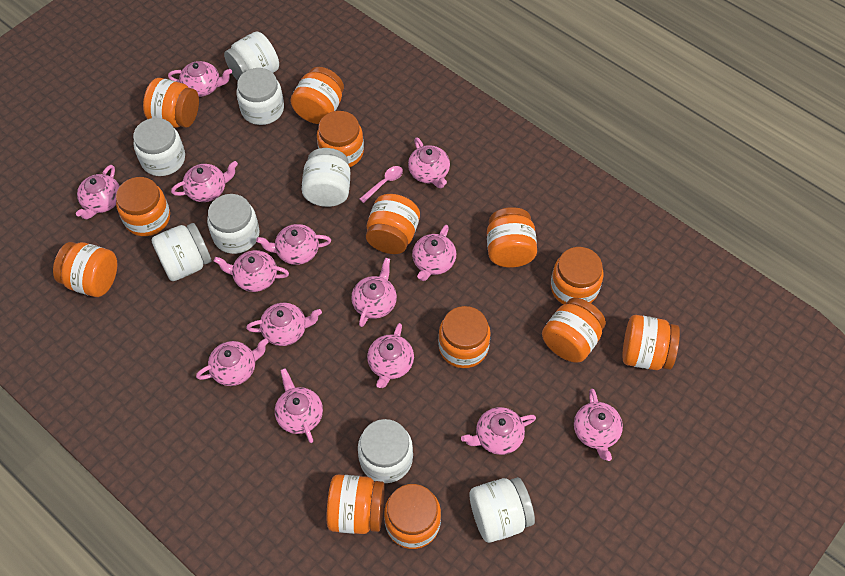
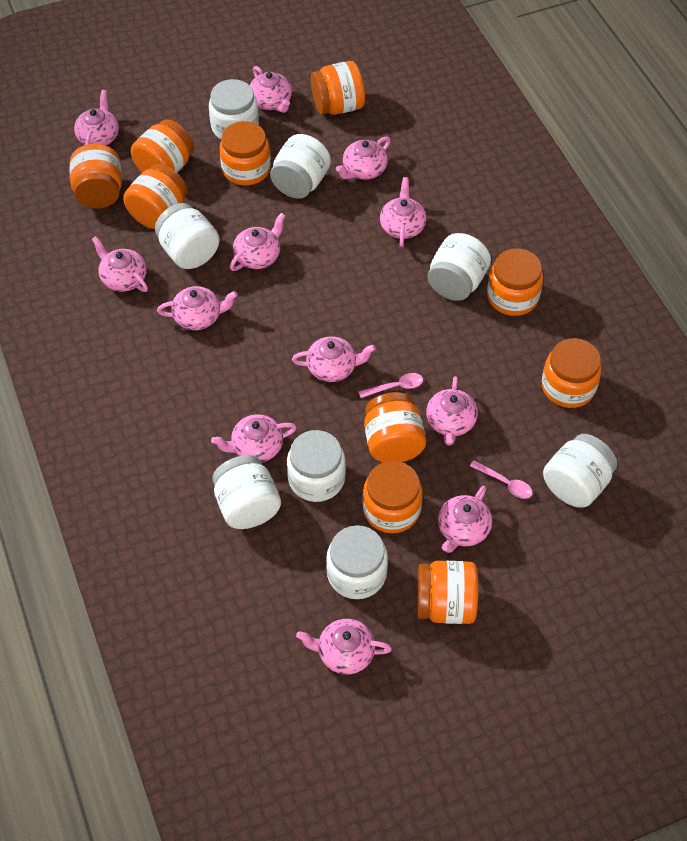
orange jar: [53,242,117,297] [116,177,170,236] [143,78,199,128] [291,67,344,124] [317,111,364,167] [327,474,385,534] [366,194,420,254] [384,484,441,549] [438,306,491,368] [487,207,537,268] [542,298,606,362] [551,247,604,305] [622,315,680,370] = 13 -> [70,144,122,209] [123,164,188,229] [131,120,194,173] [219,121,271,185] [311,61,365,115] [362,461,423,533] [364,392,426,462] [417,561,478,624] [487,248,543,316] [542,338,602,408] = 10
pink spoon: [359,166,403,203] = 1 -> [358,373,423,398] [470,460,533,499] = 2
pink teapot: [76,165,120,219] [168,61,232,97] [171,161,238,202] [196,338,269,386] [214,250,289,292] [246,303,322,346] [256,224,331,265] [275,368,323,443] [351,258,397,327] [367,323,414,388] [408,137,450,188] [412,225,456,281] [461,407,536,455] [574,389,623,461] = 14 -> [74,90,119,145] [92,236,148,292] [157,286,238,330] [211,414,297,462] [230,213,285,271] [250,66,292,113] [292,336,376,382] [296,619,392,675] [336,137,391,180] [380,177,427,247] [426,376,478,446] [438,486,492,553] = 12

